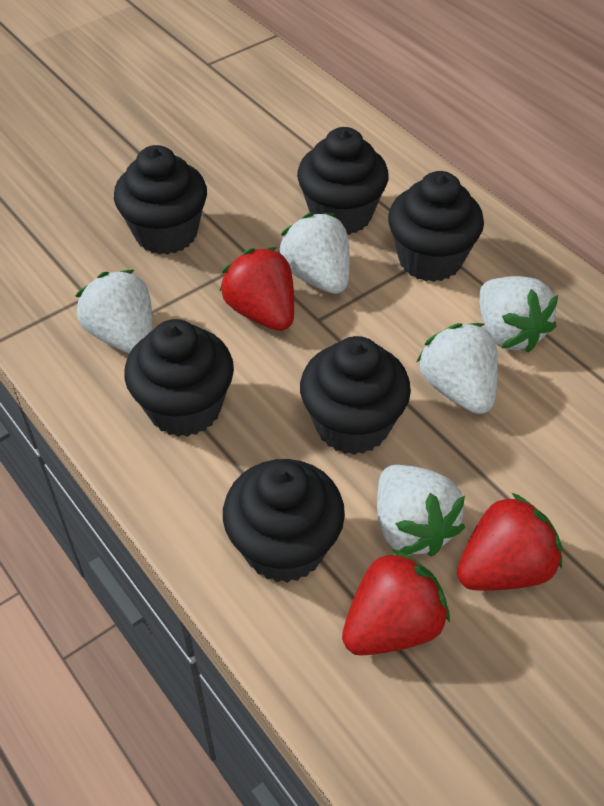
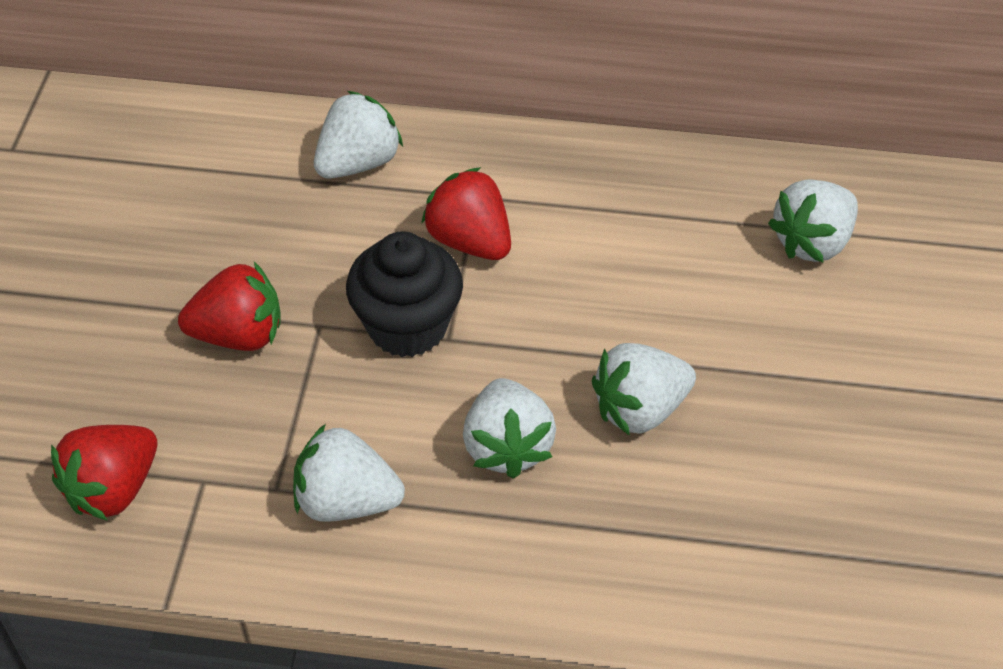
black cupcake: [114,145,207,255] [124,319,234,437] [223,459,345,583] [297,127,389,235] [300,336,411,455] [388,171,484,282] = 6 -> [346,231,463,357] = 1

